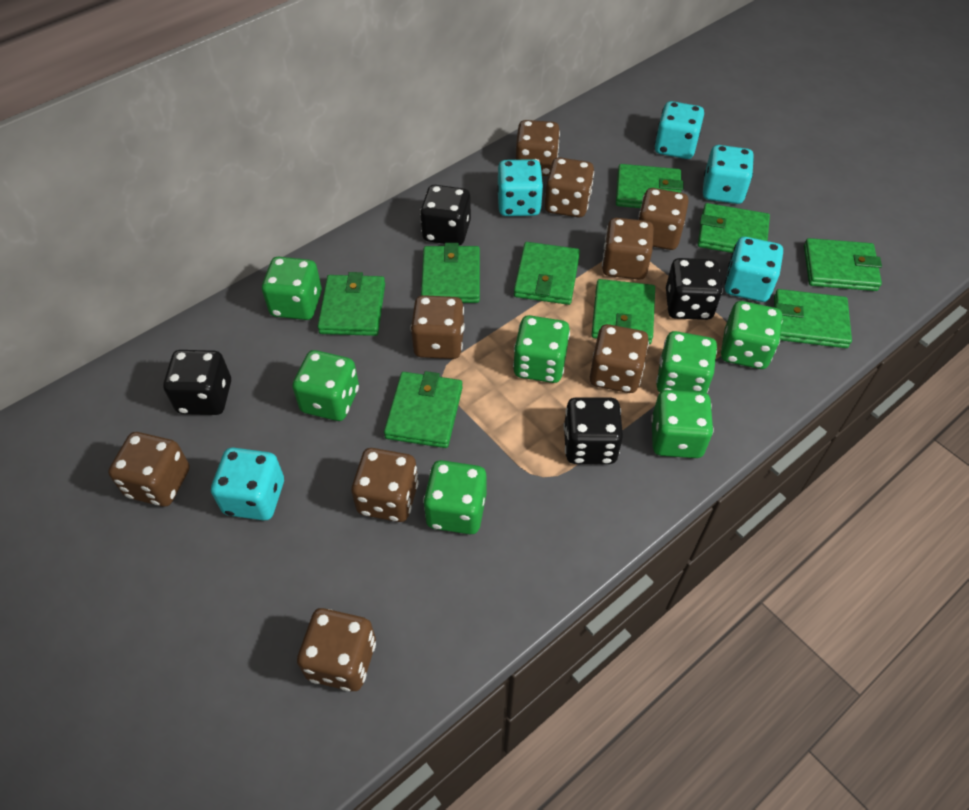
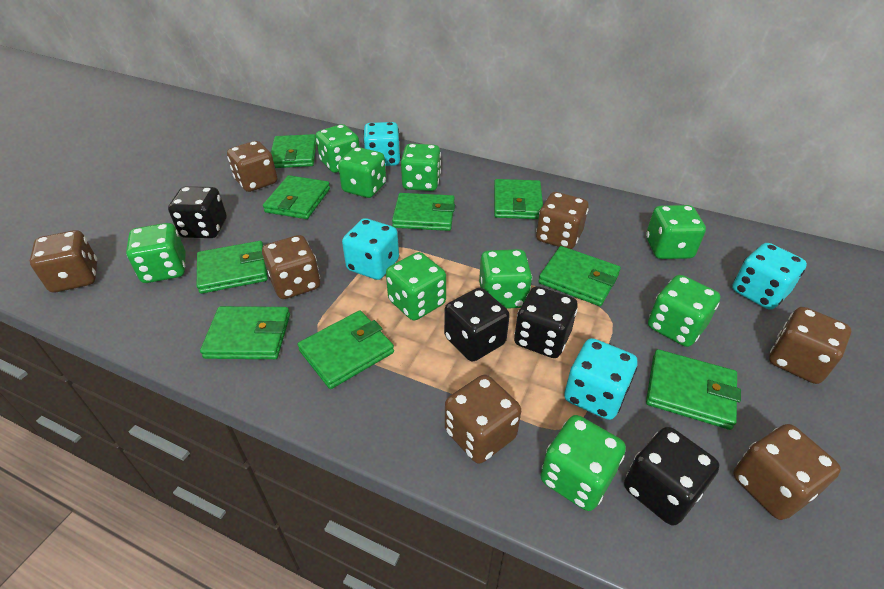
brown dice: [108,432,190,507] [297,608,376,691] [351,448,419,522] [410,295,465,359] [515,120,560,176] [545,157,594,217] [590,324,649,393] [602,218,654,280] [638,188,689,250] = 9 -> [30,230,97,293] [227,141,277,192] [262,235,320,299] [445,375,521,464] [536,192,588,249] [733,424,841,520] [769,307,851,384] = 7
green dice: [262,257,322,320] [292,350,359,421] [423,460,486,534] [513,315,570,383] [651,390,714,458] [656,331,717,393] [721,301,782,369] = 7 -> [126,223,186,283] [316,124,360,173] [338,147,386,198] [386,252,446,320] [401,143,441,191] [479,249,532,309] [540,415,626,511] [646,205,706,259] [648,275,720,347] = 9
turquoise dice: [211,448,284,521] [497,159,543,216] [654,101,704,159] [703,145,754,204] [725,237,783,302] = 5 -> [342,218,399,280] [363,122,401,166] [564,338,637,420] [732,243,807,310] = 4

